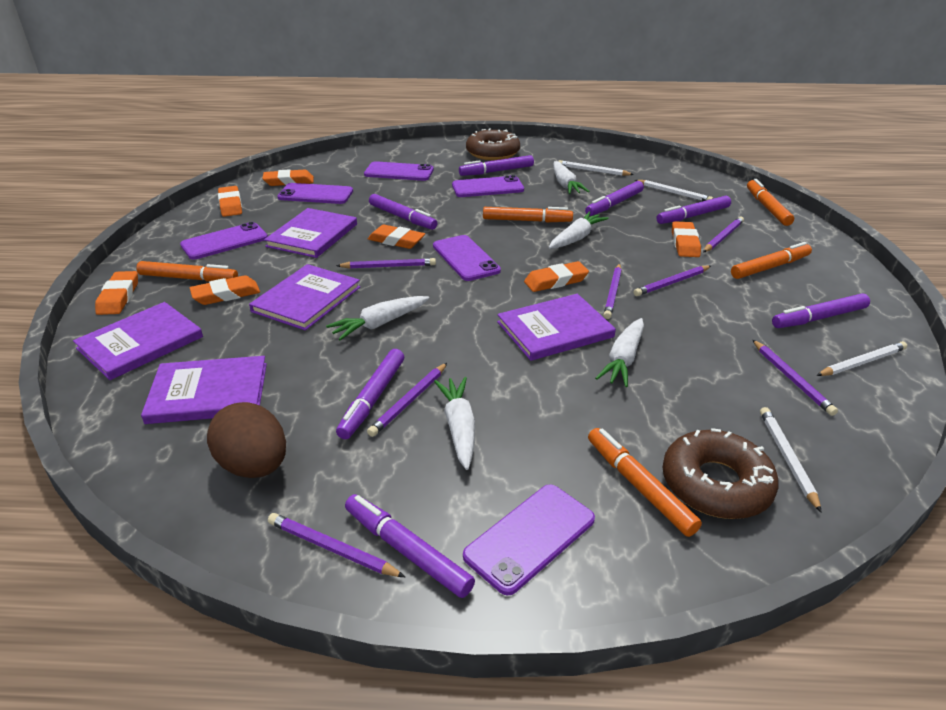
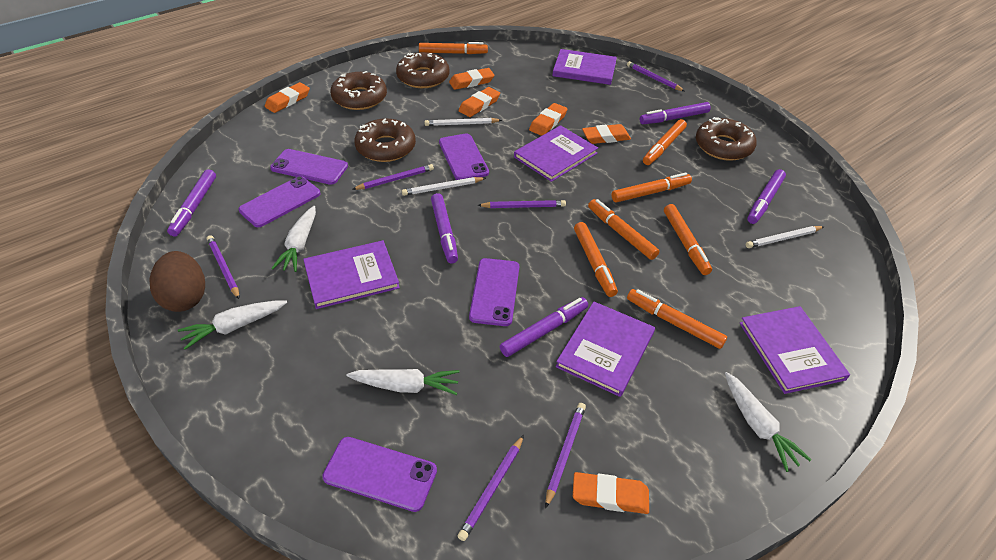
brown donut: [466,128,520,160] [663,428,778,519] = 2 -> [330,71,387,110] [354,118,416,162] [396,52,450,88] [696,117,757,161] = 4
orange eraser: [95,271,138,315] [190,275,260,305] [218,186,242,217] [262,169,314,186] [368,225,425,249] [524,261,589,292] [672,221,701,257] = 7 -> [265,82,310,113] [449,68,495,90] [459,87,500,117] [529,103,568,136] [573,472,649,514] [582,124,631,144] = 6
orange marker: [136,261,238,282] [483,207,573,223] [588,428,702,537] [731,242,812,279] [747,179,794,226] = 5 -> [419,42,488,54] [574,222,618,297] [588,199,659,260] [612,173,692,203] [627,289,727,349] [643,119,687,165] [664,204,712,275] = 7
purple marker: [336,349,404,439] [345,494,475,598] [369,194,437,230] [459,155,534,176] [585,181,644,216] [657,196,731,224] [772,293,870,328] = 7 -> [167,169,216,236] [431,193,458,263] [500,297,588,357] [640,102,711,124] [747,169,786,224] = 5
purple pencil: [268,513,405,577] [336,258,436,269] [367,363,447,437] [603,263,622,319] [634,265,711,296] [703,216,744,252] [753,340,838,416] = 7 -> [207,235,239,299] [352,164,434,190] [458,435,524,541] [478,200,566,208] [545,403,586,508] [627,61,684,91] = 6
purple phone: [180,222,268,260] [277,183,353,204] [364,161,434,181] [433,235,501,281] [452,175,524,197] [463,484,595,595] = 6 -> [238,176,320,227] [270,149,348,185] [322,437,437,512] [439,134,489,180] [469,258,519,326] = 5
white carrot: [326,296,429,340] [434,377,475,470] [549,212,609,249] [553,161,589,194] [595,318,644,387] = 5 -> [178,301,287,350] [271,206,316,272] [347,369,460,395] [725,372,811,472] = 4
white pencil: [559,160,634,176] [635,180,713,201] [760,407,822,513] [816,341,907,376] = 4 -> [402,177,486,196] [424,118,502,126] [746,226,824,248] = 3

